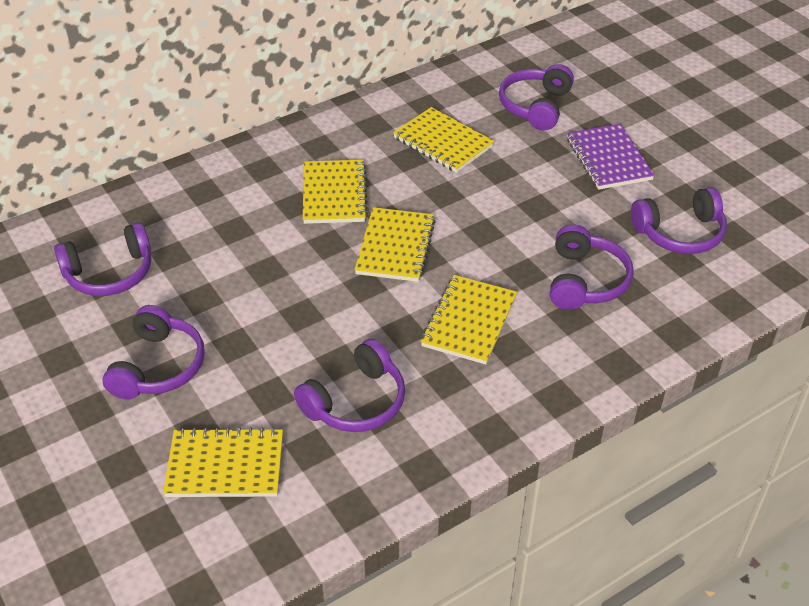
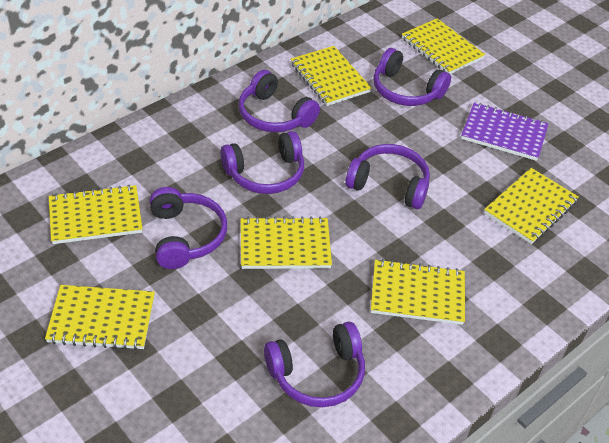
yellow notebook: [163,427,283,497] [303,160,368,224] [354,207,436,282] [393,107,494,173] [421,275,517,364] = 5 -> [45,285,155,350] [49,184,142,244] [241,217,332,269] [291,46,372,106] [371,259,465,325] [402,18,485,74] [484,168,579,244] = 7

